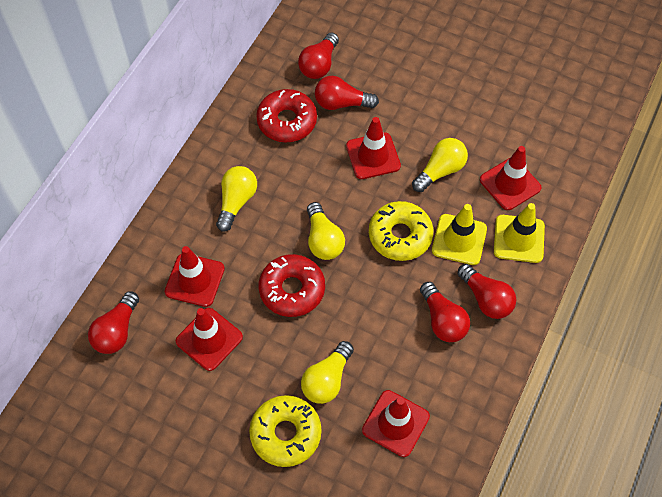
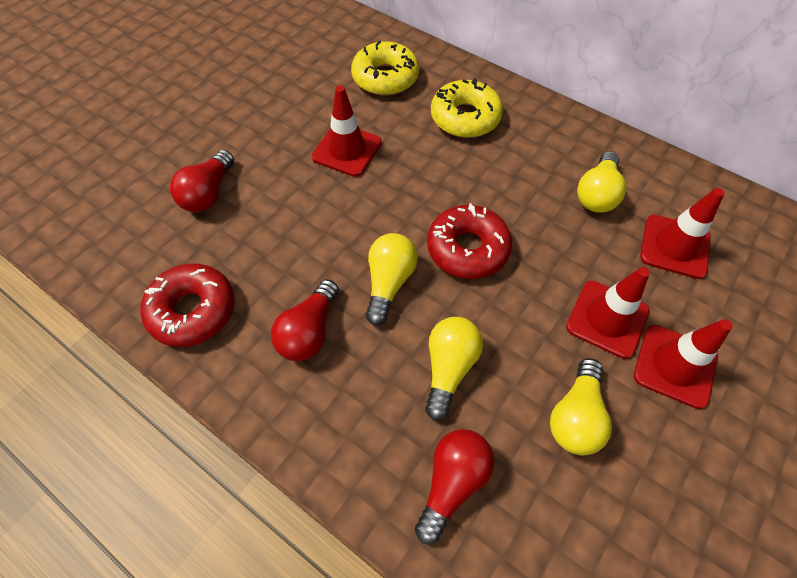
red light bulb: [88,291,139,354] [298,32,339,79] [315,76,379,110] [420,282,470,342] [457,264,516,319] = 5 -> [170,150,234,212] [271,279,339,361] [415,429,495,545] = 3
red traffic cone: [165,246,225,307] [176,308,243,371] [346,117,401,179] [362,390,430,457] [480,146,541,210] = 5 -> [312,86,382,177] [566,267,650,359] [634,319,733,409] [640,188,725,279] = 4
yellow traffic cone: [432,204,487,265] [494,203,545,263] = 2 -> none = 0

